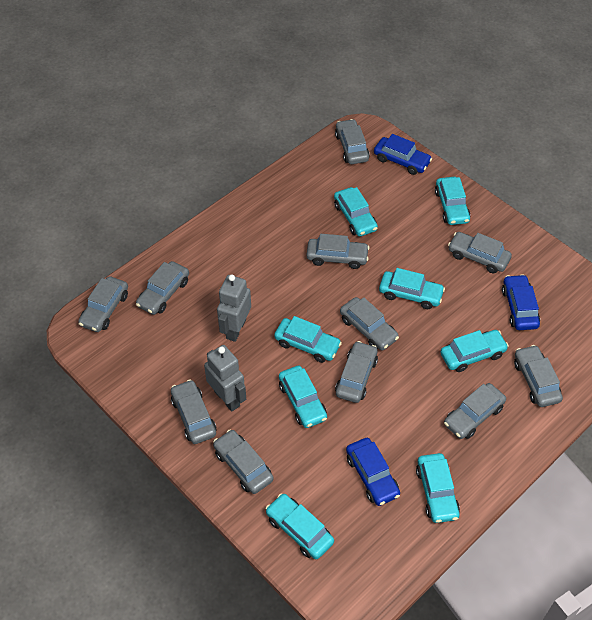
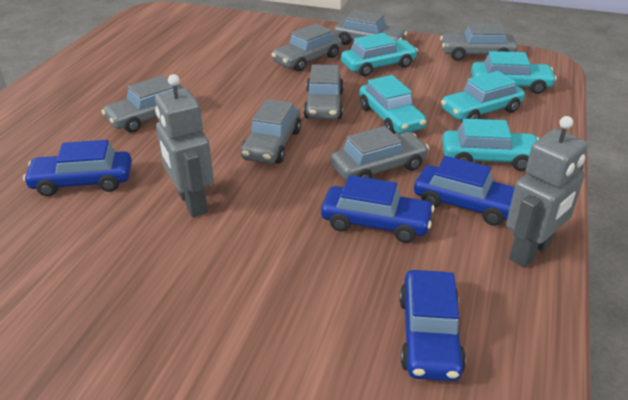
blue car: [346,438,400,506] [374,134,432,175] [502,274,540,330] = 3 -> [23,140,132,197] [321,175,435,243] [399,270,466,381] [414,156,515,226] = 4
grey car: [78,276,128,332] [136,261,189,315] [171,380,217,444] [213,429,274,494] [307,234,369,269] [335,119,370,164] [335,341,378,403] [340,297,399,350] [444,383,506,439] [448,232,512,273] [514,345,563,407] = 11 -> [101,75,183,133] [241,99,301,164] [271,23,342,71] [304,64,344,120] [331,126,429,181] [334,10,407,45] [440,23,517,61] = 7
turquoise car: [266,493,334,559] [274,316,342,363] [279,366,327,428] [334,187,378,237] [379,268,445,309] [416,453,460,523] [435,177,471,225] [440,330,509,372] = 8 -> [341,33,418,76] [359,75,427,134] [441,71,525,120] [442,119,539,171] [471,51,557,94] = 5

